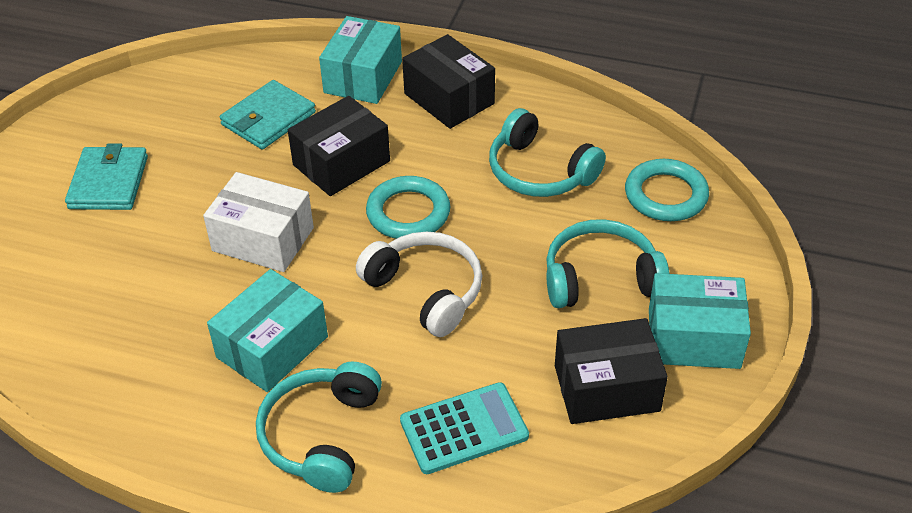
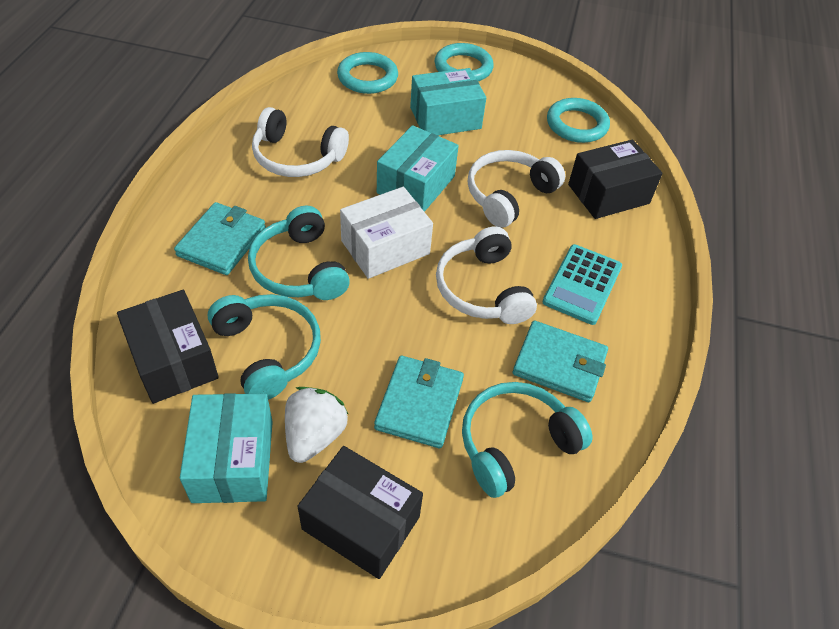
turquoise ring: [366,176,450,239] [625,159,709,221] = 2 -> [337,52,398,94] [435,43,494,81] [547,98,610,143] = 3
turquoise wallet: [65,143,148,210] [220,80,316,150] = 2 -> [174,202,266,275] [374,356,464,448] [513,320,608,402] = 3
white headphones: [356,232,482,337] = 1 -> [252,107,349,177] [436,226,537,324] [468,150,565,228] = 3
white strawberry: none = 0 -> [285,387,348,463] = 1

